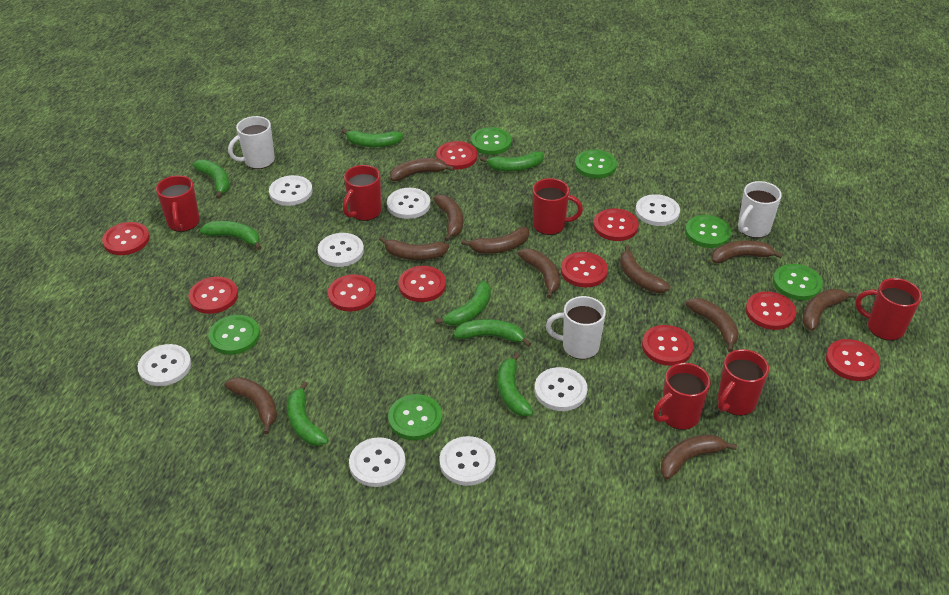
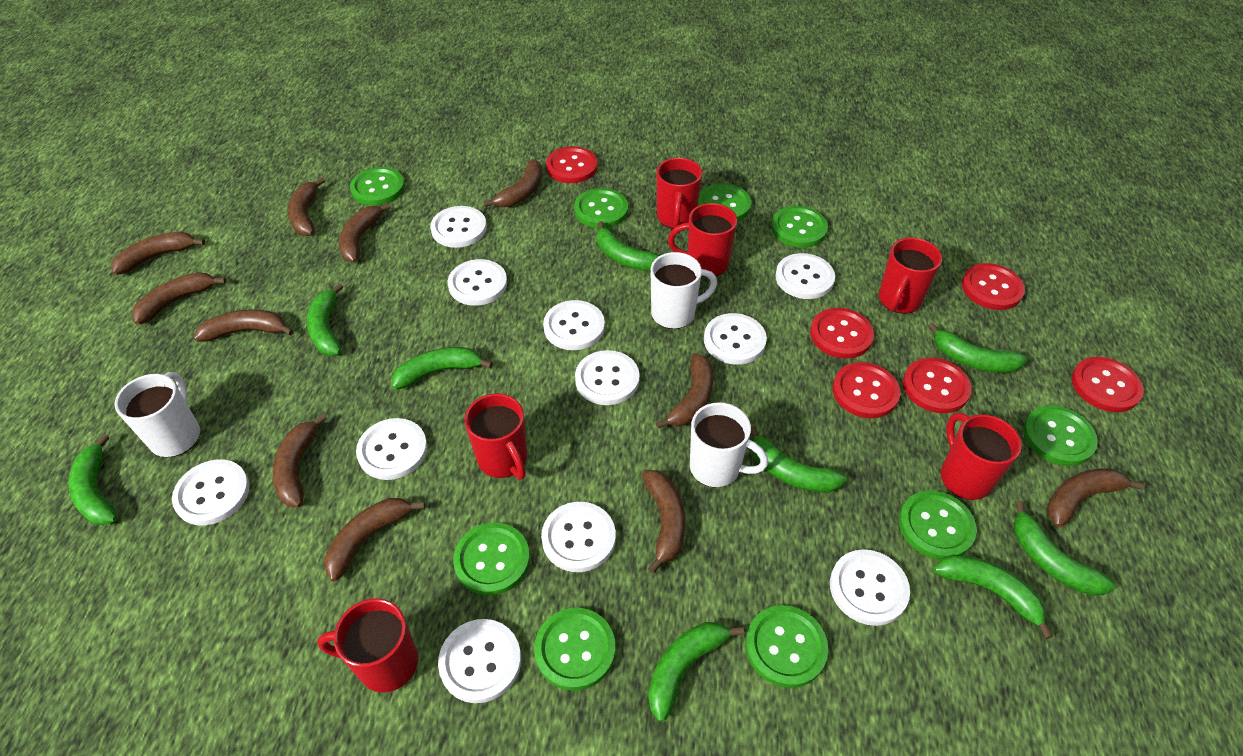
green banana: [193,159,230,199] [200,221,261,250] [287,381,328,446] [341,129,404,147] [435,281,491,326] [453,319,532,347] [480,151,544,171] [498,352,533,416] = 8 -> [69,434,118,525] [307,283,343,356] [392,347,493,390] [597,221,660,271] [648,622,744,722] [751,426,847,493] [928,323,1027,373] [933,555,1053,639] [1014,501,1116,596] = 9
green button: [208,315,260,355] [388,394,442,440] [471,127,512,155] [575,150,617,179] [685,215,731,248] [773,264,823,300] = 6 -> [350,167,405,206] [453,522,530,596] [534,608,615,690] [574,188,628,228] [698,183,751,222] [746,605,828,688] [771,206,828,248] [899,490,977,560] [1023,405,1098,466] = 9
red button: [102,222,150,255] [189,277,238,314] [328,274,376,312] [398,266,446,302] [436,141,477,170] [561,252,608,287] [593,208,639,241] [642,325,693,366] [746,291,797,330] [826,339,880,381] = 10 -> [546,146,598,183] [810,308,874,359] [833,362,900,418] [903,358,972,413] [962,263,1025,310] [1071,357,1144,412] = 6
white button: [138,344,191,386] [269,175,312,206] [318,233,364,267] [349,437,406,487] [387,188,431,219] [440,436,496,486] [535,367,587,411] [635,194,680,226] = 8 -> [172,460,250,525] [356,418,427,480] [430,206,487,248] [438,619,521,703] [448,259,507,306] [541,502,616,572] [543,300,605,350] [575,350,640,405] [704,313,767,364] [775,253,835,299] [830,549,910,626] = 11

